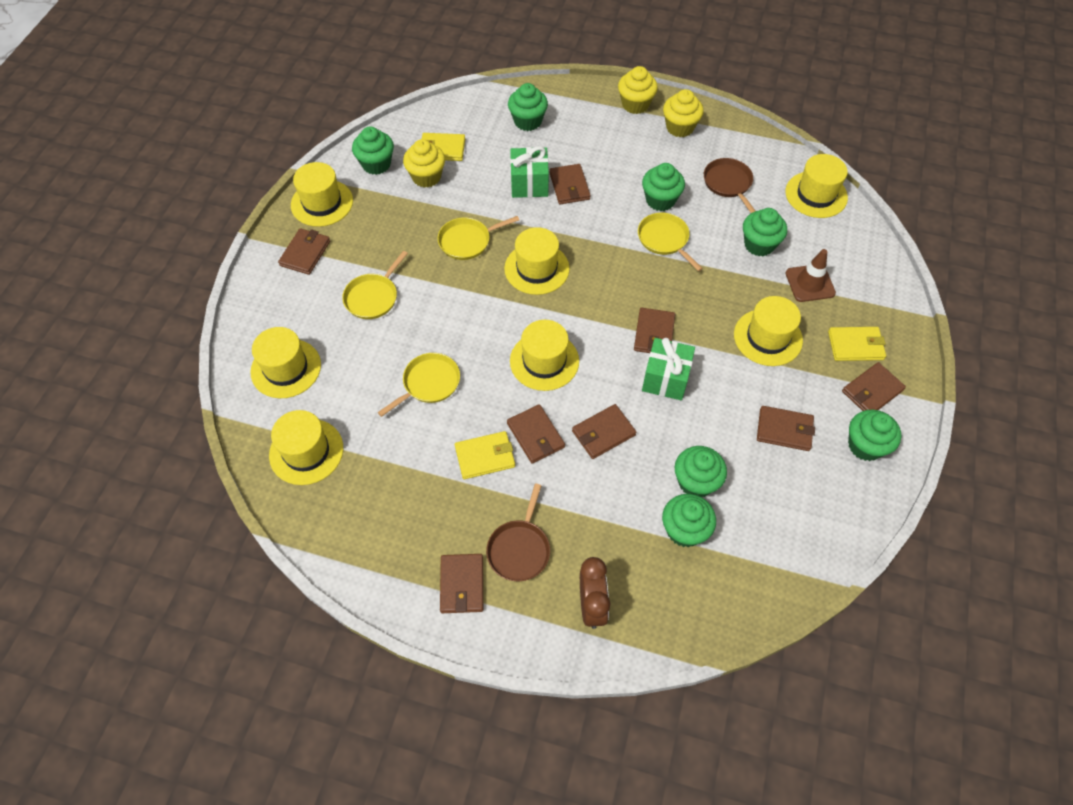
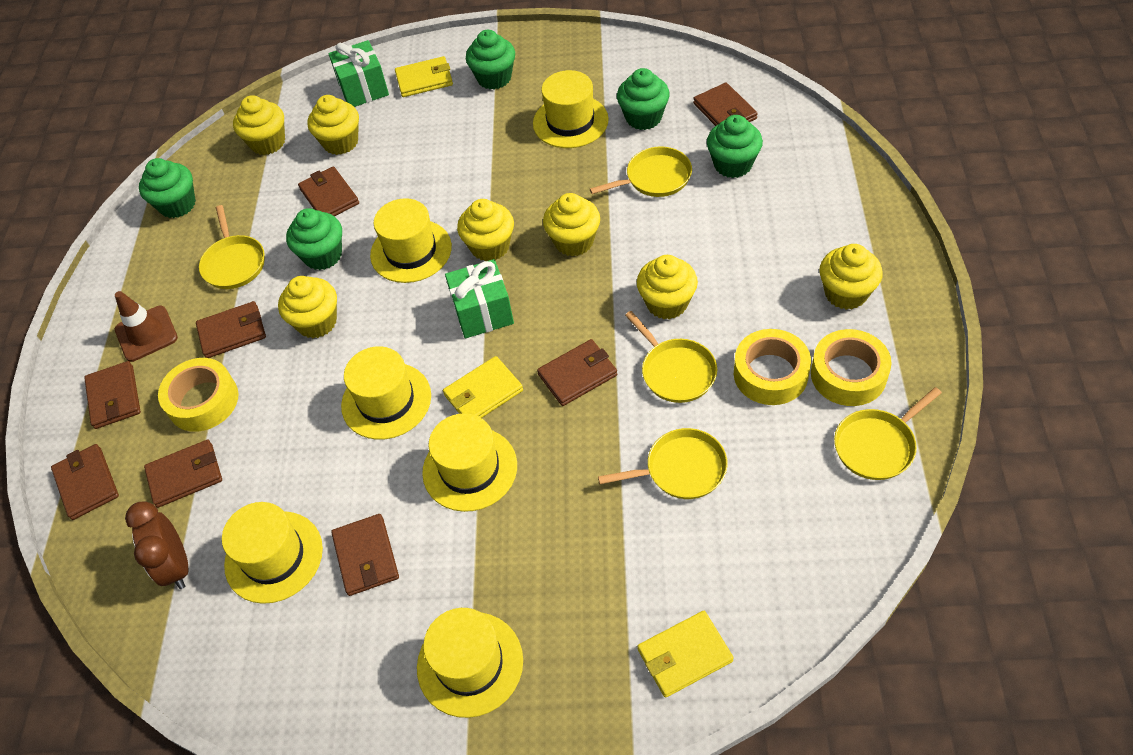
brown pan: [486,484,550,581] [704,158,755,213] = 2 -> none = 0
green cupcake: [352,127,394,175] [508,83,548,131] [642,163,685,211] [662,494,716,547] [675,446,727,497] [743,208,787,256] [848,410,901,461] = 7 -> [139,158,196,218] [286,208,342,270] [466,30,515,90] [617,68,670,130] [707,115,763,178] = 5
yellow cupcake: [403,139,445,188] [618,66,658,114] [663,89,704,137] = 3 -> [233,95,285,155] [278,276,337,338] [307,95,359,155] [457,199,514,261] [543,193,600,257] [637,255,698,319] [819,244,883,310] = 7
yellow hat: [250,327,321,398] [269,410,343,485] [291,162,353,227] [504,227,570,295] [510,320,579,391] [734,296,803,366] [785,154,848,218] = 7 -> [222,502,323,604] [341,346,431,440] [370,198,452,283] [417,608,523,718] [422,413,517,512] [533,70,609,148] = 6
yellow pan: [342,251,408,319] [378,353,460,417] [438,216,519,260] [638,213,703,271] = 4 -> [199,205,265,289] [590,147,692,197] [598,428,728,499] [625,311,717,403] [834,387,942,480] = 5
yellow tape: none = 0 -> [158,358,239,432] [734,329,811,405] [811,329,892,406] = 3

